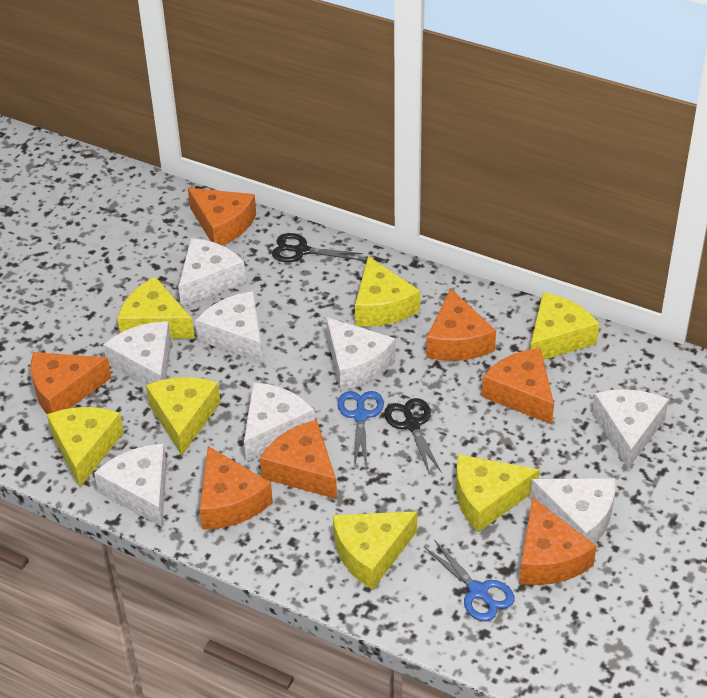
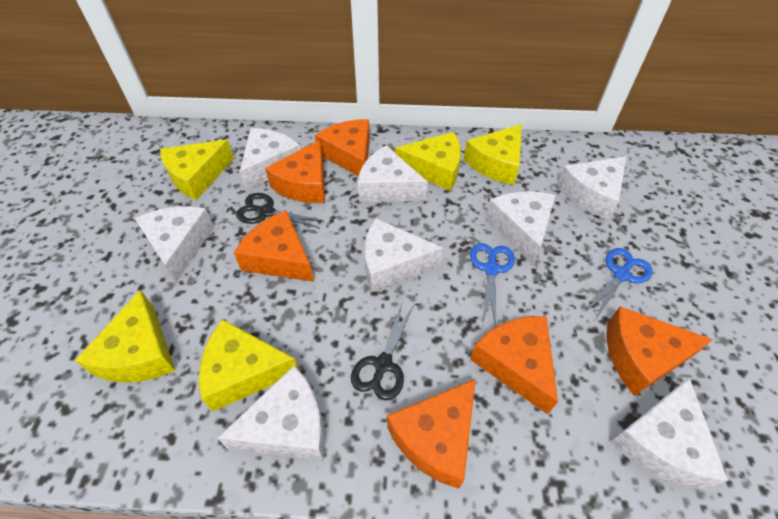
orange cheese: [31,352,112,414] [188,188,256,246] [200,446,273,530] [260,420,337,499] [426,289,496,361] [482,348,554,424] [519,497,596,585] = 7 -> [234,211,314,282] [265,139,325,203] [315,119,370,176] [387,379,476,489] [470,316,558,414] [606,306,713,396] = 6
yellow cheese: [47,407,124,487] [117,277,195,339] [146,377,221,455] [333,511,418,589] [355,256,420,326] [456,454,540,532] [530,293,599,360] = 7 -> [75,290,175,383] [160,139,234,200] [199,319,299,412] [395,132,461,191] [464,124,522,185] = 5

